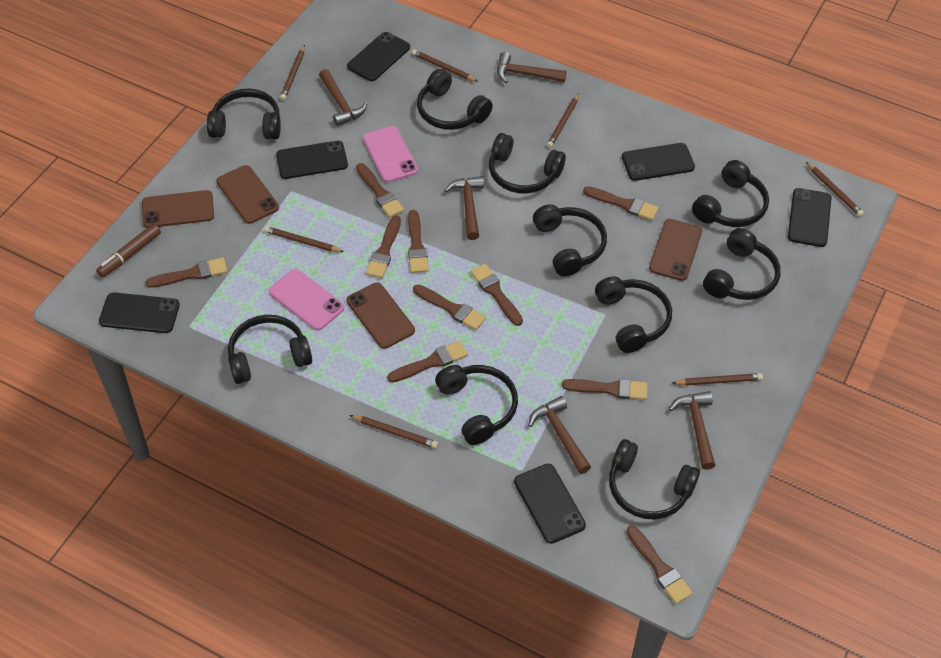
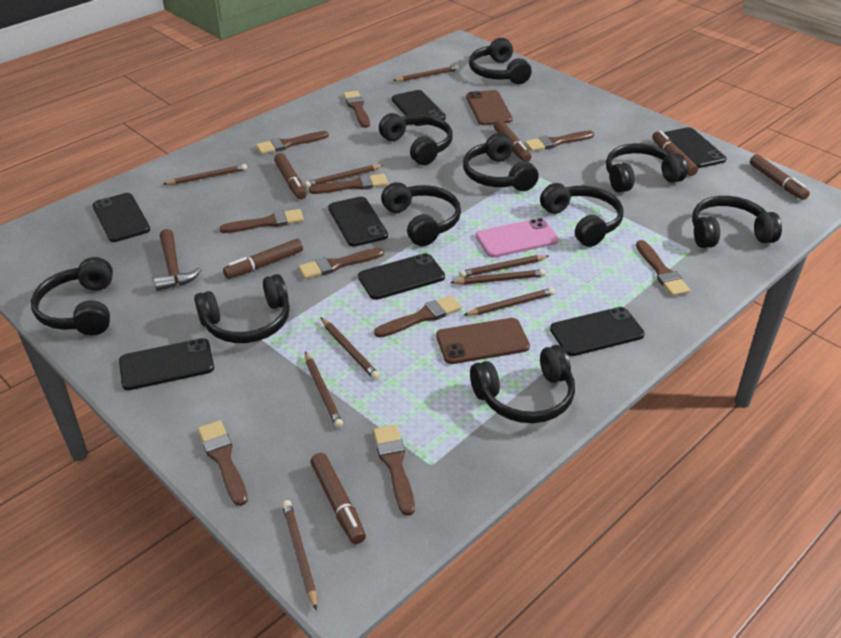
black phone: [99,292,180,333] [276,141,348,179] [347,32,410,81] [514,464,586,544] [622,143,695,181] [788,188,831,247] = 6 -> [92,193,150,242] [119,338,214,390] [328,197,388,247] [358,253,445,300] [392,90,446,126] [550,307,645,356] [664,127,727,168] = 7
brown hammer: [319,69,367,126] [444,176,484,240] [497,52,567,83] [528,396,591,474] [669,391,716,470] = 5 -> [154,229,202,291] = 1
brown marker: [96,224,161,277] = 1 -> [223,239,303,279] [274,153,307,199] [310,453,366,544] [494,120,531,162] [652,131,698,176] [750,154,810,200] = 6
brown pencil: [264,226,344,252] [280,45,305,100] [350,415,438,448] [412,49,478,82] [547,93,579,148] [672,373,763,386] [806,162,864,217] = 7 -> [163,164,247,185] [282,500,317,611] [305,165,383,188] [305,352,343,428] [320,317,380,380] [393,65,459,81] [450,269,546,285] [459,255,549,278] [464,288,555,316] = 9
brown phone: [142,190,214,228] [216,165,279,224] [347,282,415,349] [649,219,702,281] = 4 -> [436,318,530,364] [466,90,513,125] = 2
pink phone: [269,269,344,330] [363,126,418,182] = 2 -> [476,218,559,258] = 1

